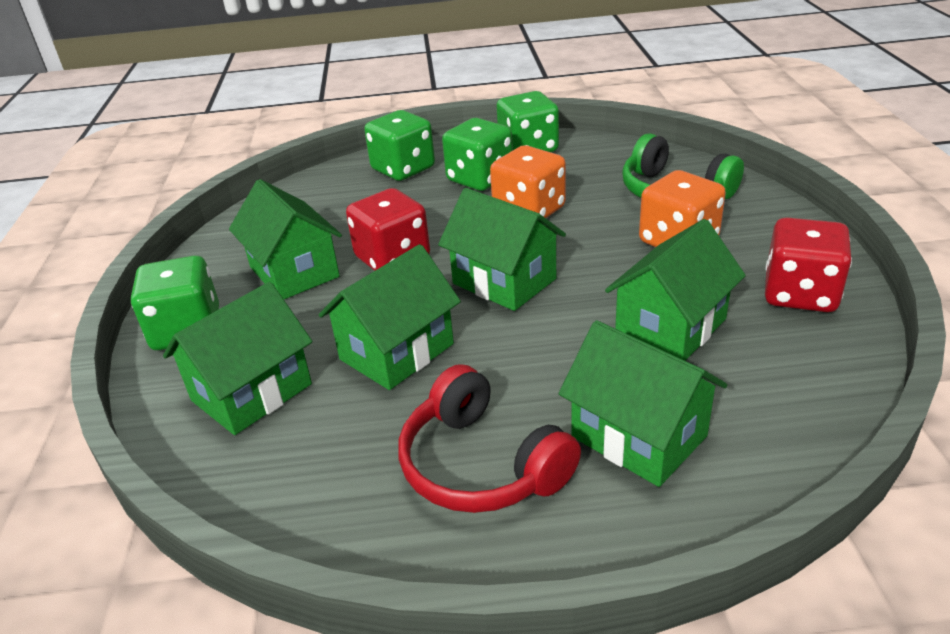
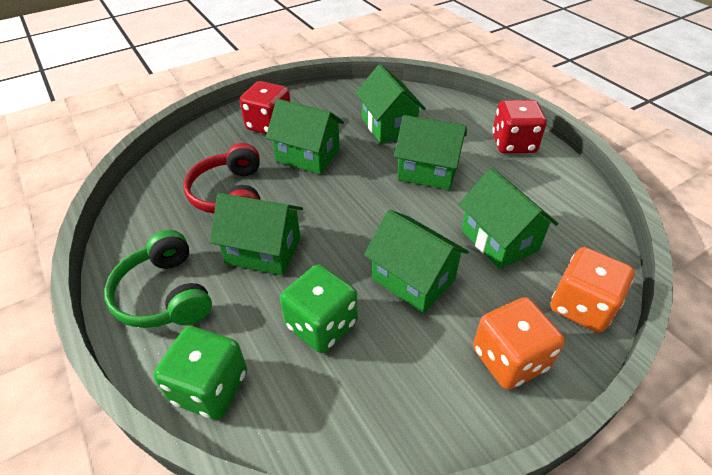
green dice: [131,255,219,350] [364,110,435,181] [442,118,513,191] [496,91,559,152] = 4 -> [154,326,247,420] [280,265,358,353] = 2

